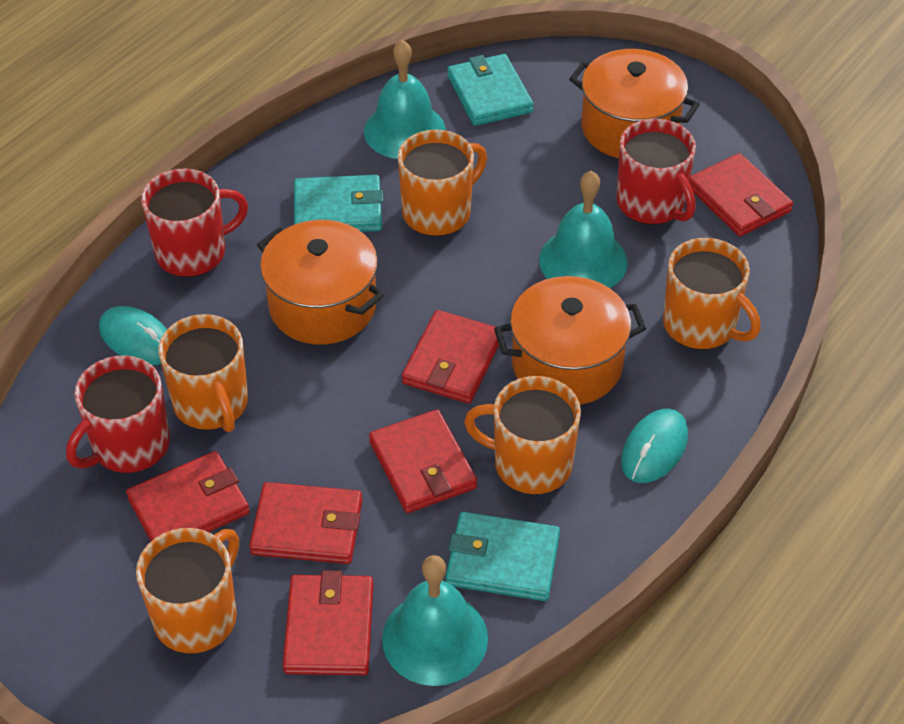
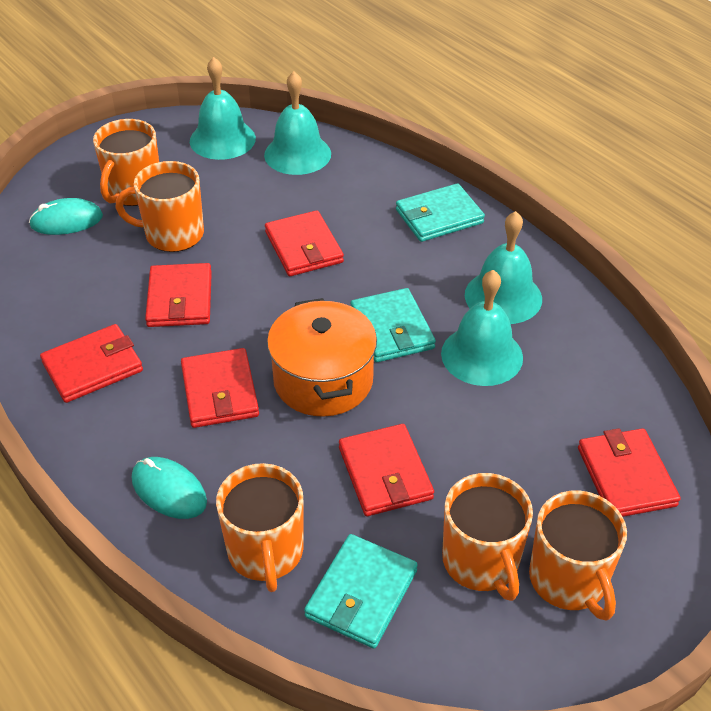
orange pot: [257,220,384,345] [494,276,646,405] [569,49,700,158] = 3 -> [267,298,377,417] = 1
red mug: [66,356,170,473] [141,168,248,277] [617,119,696,225] = 3 -> none = 0
turquoise bell: [364,40,446,159] [382,555,488,686] [539,171,627,288] = 3 -> [190,57,256,160] [264,71,331,175] [441,270,523,386] [465,211,542,324] = 4

